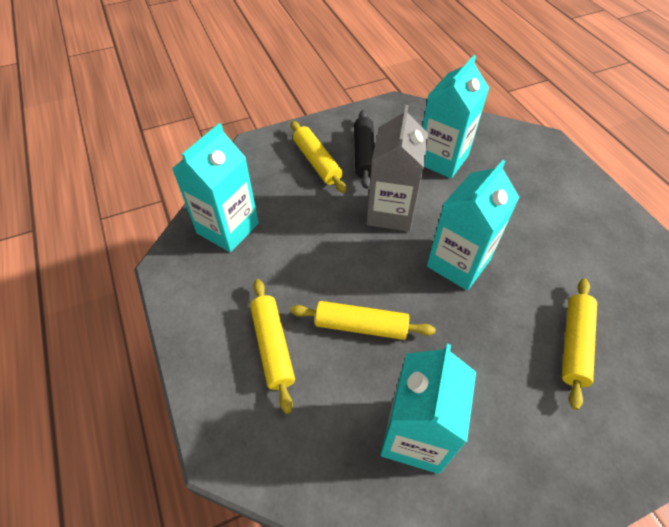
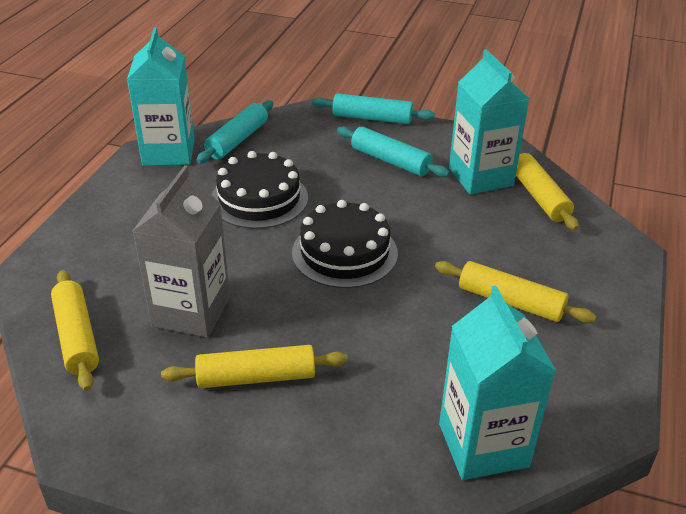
black cake: none = 0 -> [211,151,308,229] [292,200,398,288] = 2
black rolling pin: [354,110,375,189] = 1 -> none = 0
turquoise carton: [172,123,259,252] [380,344,476,474] [422,55,489,179] [427,160,520,291] = 4 -> [127,27,195,166] [439,286,556,480] [449,49,529,194] = 3
turquoise rolling pin: none = 0 -> [196,100,273,164] [312,93,435,124] [337,126,450,177] = 3

